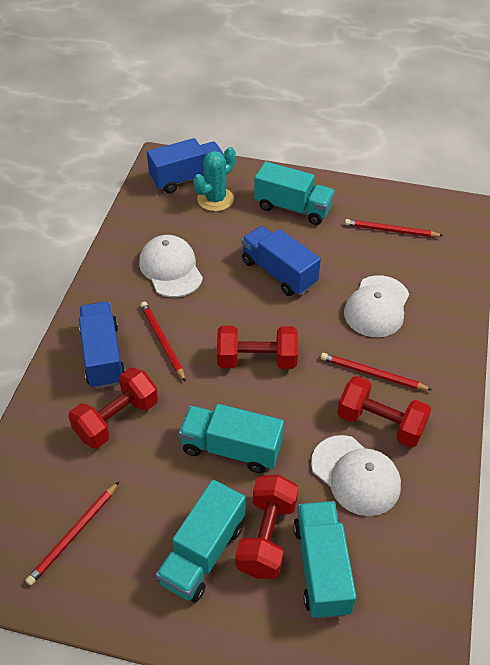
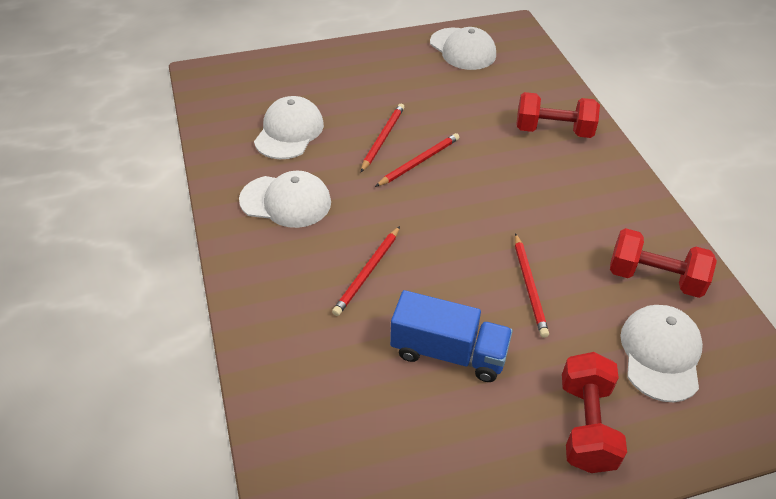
blue truck: [79,301,125,389] [147,138,224,193] [241,226,321,296] = 3 -> [390,290,513,382] = 1
red dumbbell: [68,367,158,448] [217,326,298,369] [236,475,298,579] [337,376,431,448] = 4 -> [516,92,600,138] [562,352,627,473] [610,228,717,298] = 3
turquoise cactus: [193,147,236,211] = 1 -> none = 0
turquoise truck: [156,480,246,603] [179,404,284,473] [254,161,335,225] [293,501,356,619] = 4 -> none = 0
white cap: [139,235,203,297] [311,435,401,516] [344,275,409,337] = 3 -> [239,171,331,228] [254,96,324,159] [430,27,496,70] [620,305,703,402] = 4

